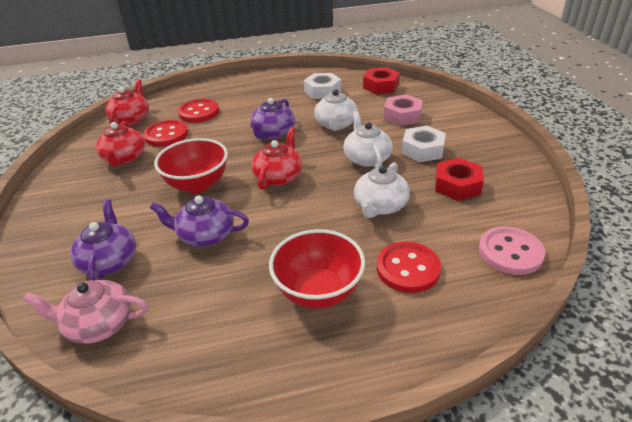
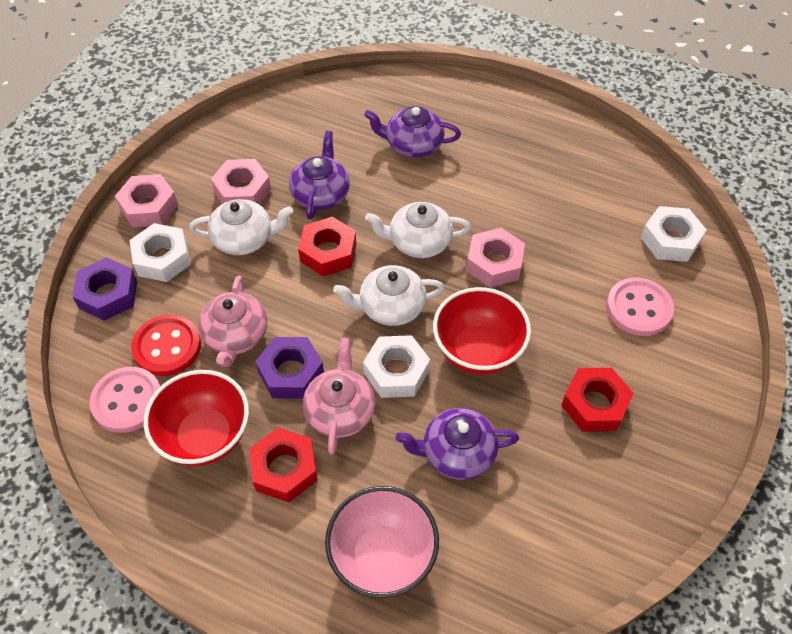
pink bowl: none = 0 -> [325,486,439,598] = 1
pink button: [479,226,545,275] = 1 -> [89,367,160,433] [606,277,674,336] = 2
pink nut: [384,94,423,126] = 1 -> [115,174,178,228] [211,159,271,205] [466,228,525,288] = 3
pink teapot: [23,280,148,344] = 1 -> [198,276,267,367] [303,337,375,454] = 2
purple nut: none = 0 -> [72,257,137,321] [255,337,324,398] = 2
red button: [143,120,188,147] [178,99,219,123] [376,242,441,293] = 3 -> [131,314,201,376] = 1
red nut: [363,67,400,94] [435,158,484,201] = 2 -> [249,428,318,502] [298,217,356,276] [561,368,634,432] = 3
red teapot: [96,121,145,167] [105,79,149,125] [251,128,302,190] = 3 -> none = 0
white nut: [304,73,341,99] [402,126,446,162] = 2 -> [129,223,191,282] [363,335,430,398] [641,206,707,262] = 3

